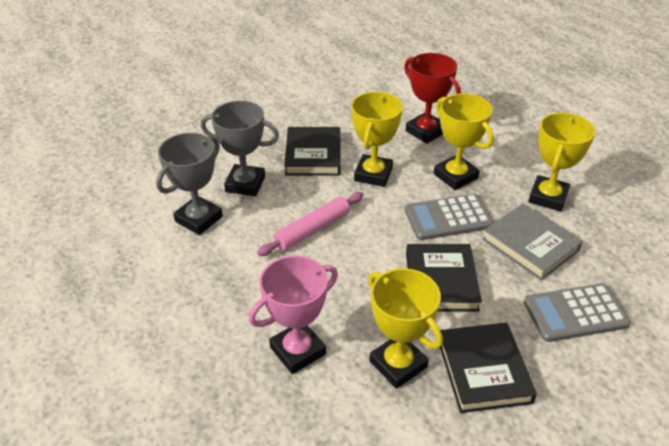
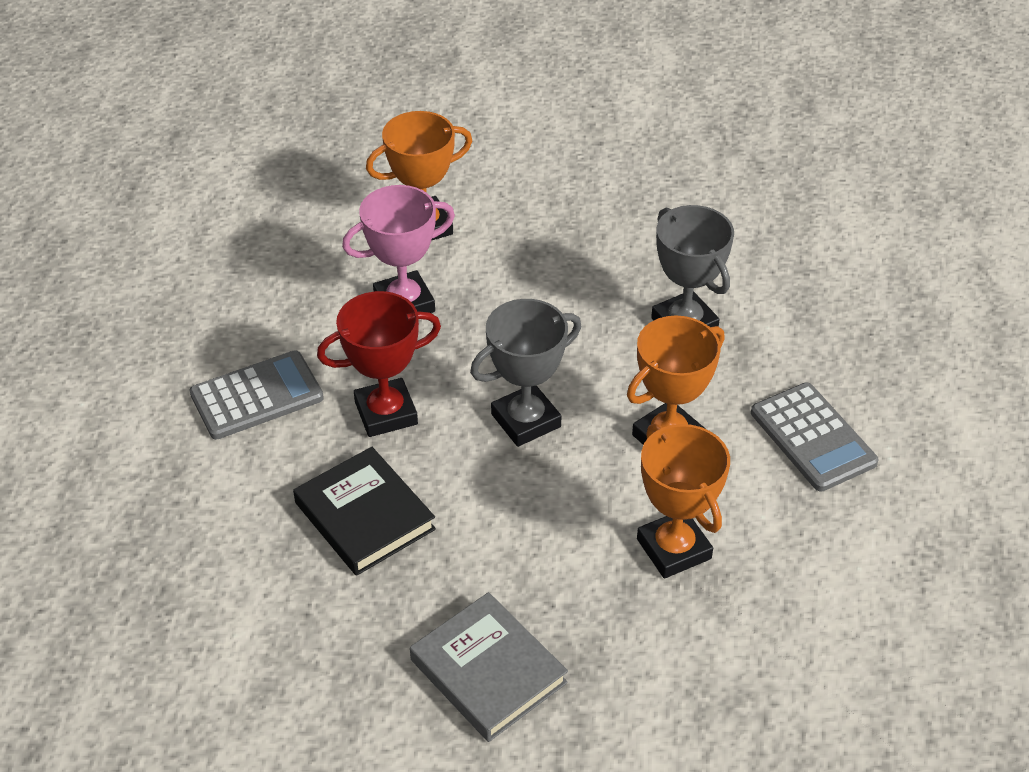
black book: [285,127,341,176] [406,244,482,312] [440,323,537,413] = 3 -> [293,447,436,576] = 1
orange trophy: none = 0 -> [366,111,472,241] [627,315,725,445] [637,424,730,579] = 3
pink rolling pin: [257,192,364,256] = 1 -> none = 0
yellow trophy: [351,92,403,187] [368,268,443,389] [434,93,494,190] [528,113,595,211] = 4 -> none = 0

